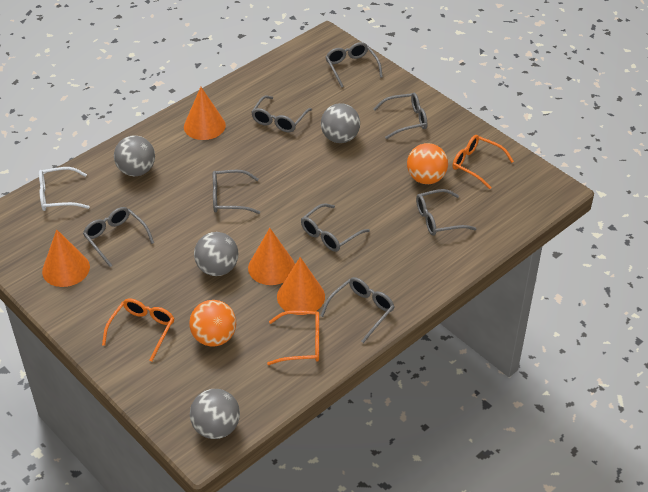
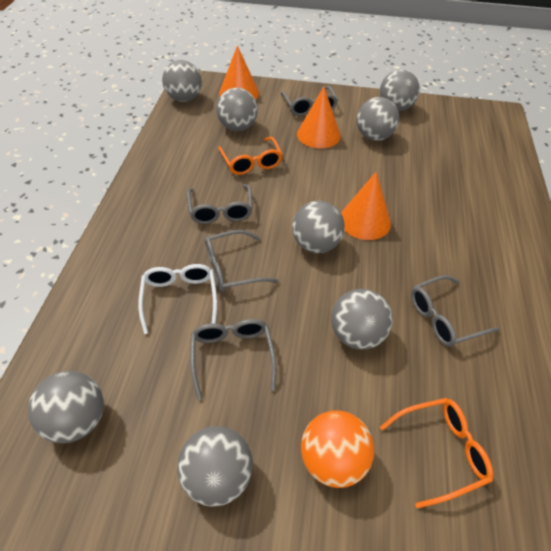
grey ball: [114,136,155,176] [190,389,240,439] [194,232,238,276] [321,103,360,143] = 4 -> [28,371,104,443] [162,60,202,102] [177,426,253,507] [216,88,258,131] [292,201,345,253] [331,289,393,349] [357,97,399,141] [380,70,420,111] = 8
grey glasses: [83,207,154,267] [213,170,260,214] [251,96,312,132] [301,203,370,252] [320,277,395,343] [326,42,383,88] [374,93,427,139] [416,189,477,236] = 8 -> [187,184,253,224] [190,319,276,400] [205,230,279,292] [281,86,338,116] [411,275,500,347] = 5
orange ball: [189,300,236,347] [407,143,448,184] = 2 -> [301,410,374,488] = 1
orange cone: [42,229,90,287] [184,87,226,140] [248,228,295,285] [277,257,325,315] = 4 -> [219,45,259,100] [297,87,341,149] [341,172,391,240] = 3
orange glasses: [102,299,174,362] [267,310,319,365] [452,135,514,189] = 3 -> [218,137,283,175] [380,398,493,509] = 2

